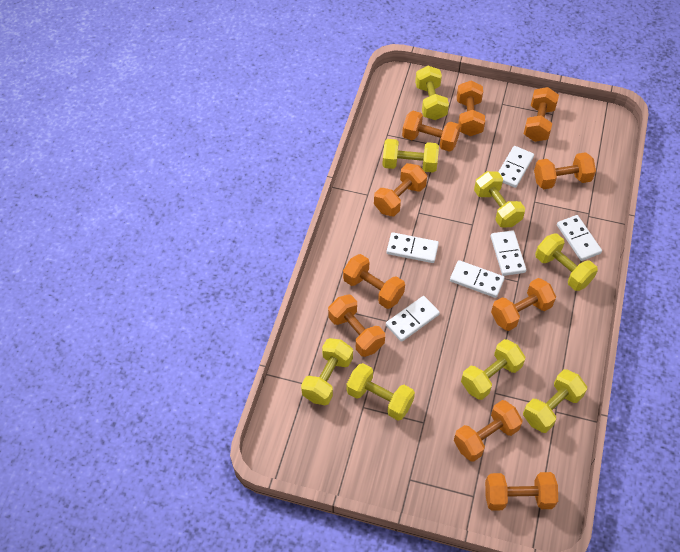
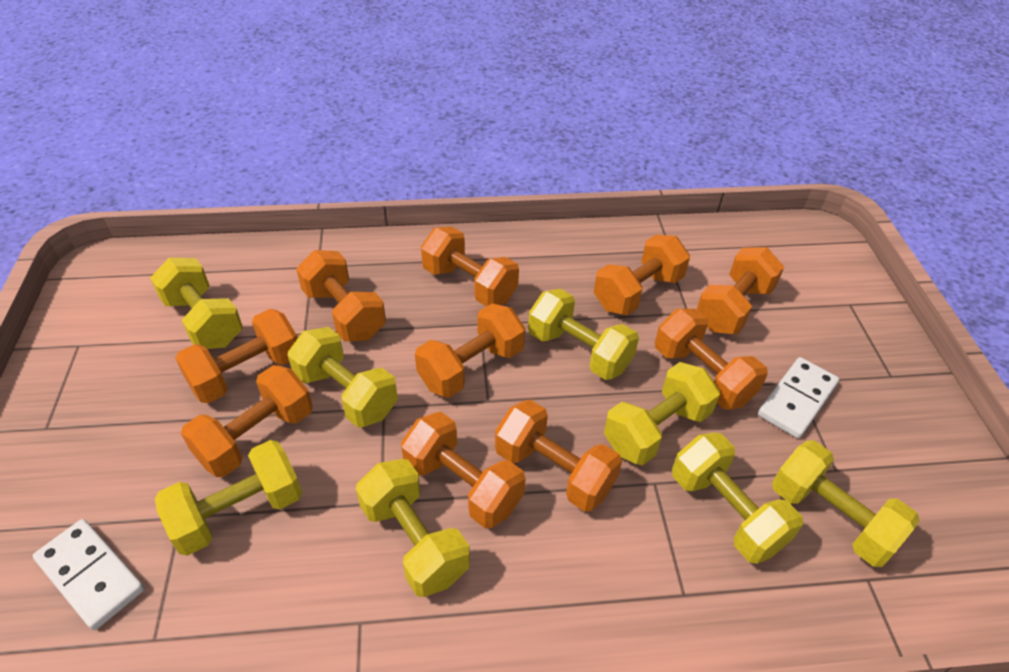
white domino: [386,296,440,342] [387,232,439,263] [450,260,505,298] [491,230,526,276] [498,146,534,188] [557,215,602,261] = 6 -> [33,519,144,630] [758,357,839,438] = 2

